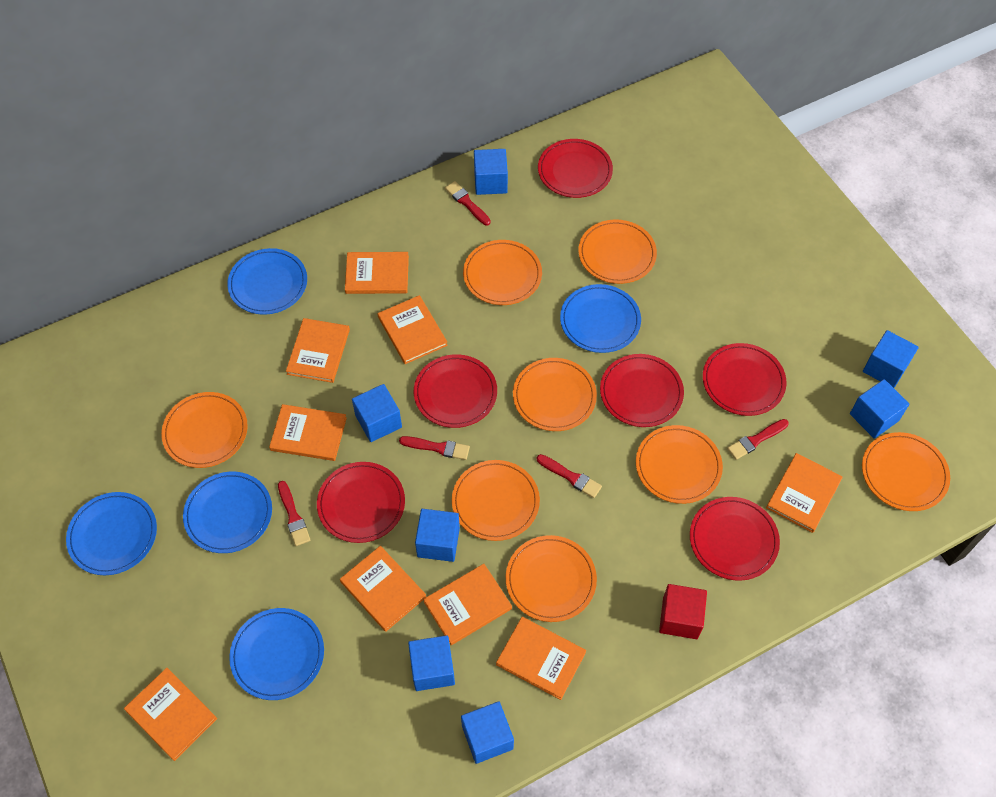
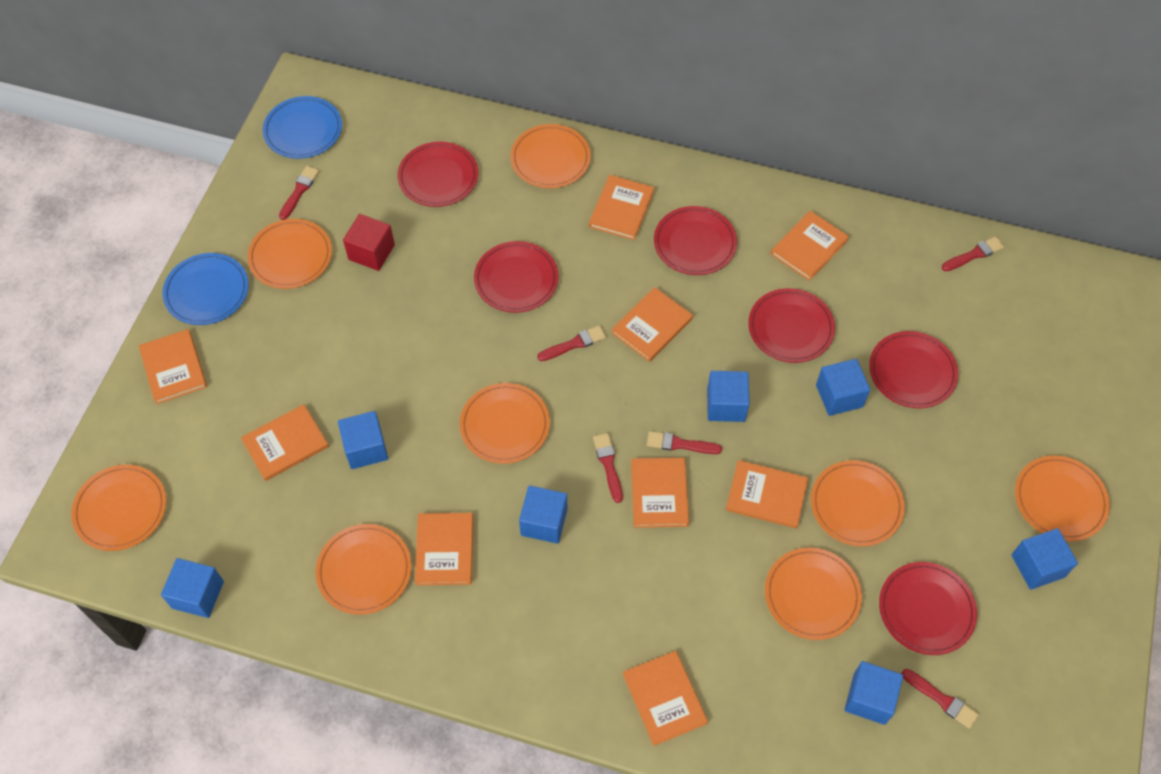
blue plate: [66,492,157,575] [183,472,272,553] [227,248,307,315] [229,608,324,700] [560,284,641,353] = 5 -> [163,253,249,325] [262,96,342,159] = 2
red brush: [278,481,311,546] [399,436,470,460] [445,181,491,225] [537,454,602,498] [727,419,789,460] = 5 -> [279,166,319,220] [537,325,606,361] [593,433,623,503] [647,431,722,454] [901,669,979,729] [942,236,1004,271] = 6

